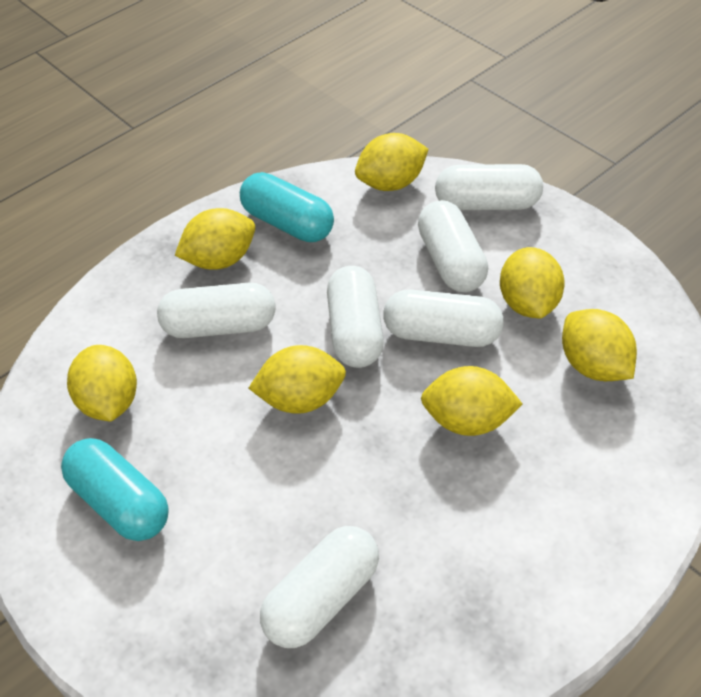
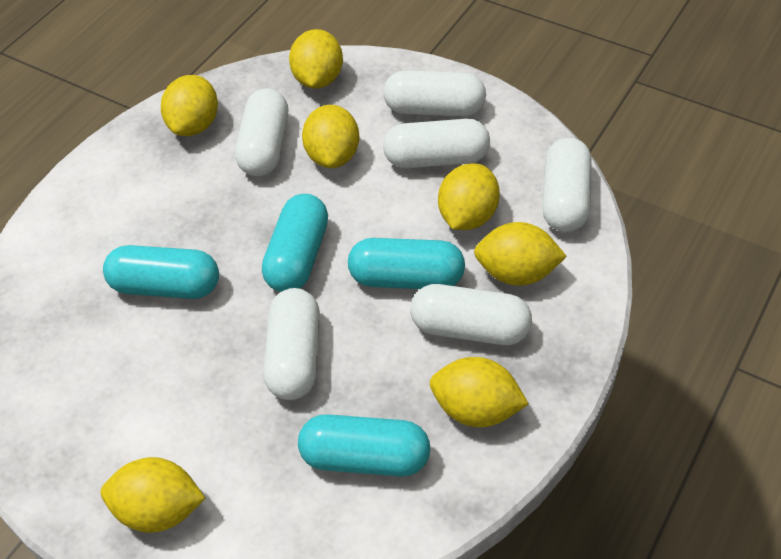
turquoise capsule: [61,438,169,541] [240,172,334,242] = 2 -> [103,245,219,299] [262,194,328,292] [298,414,430,476] [348,238,465,289] = 4

